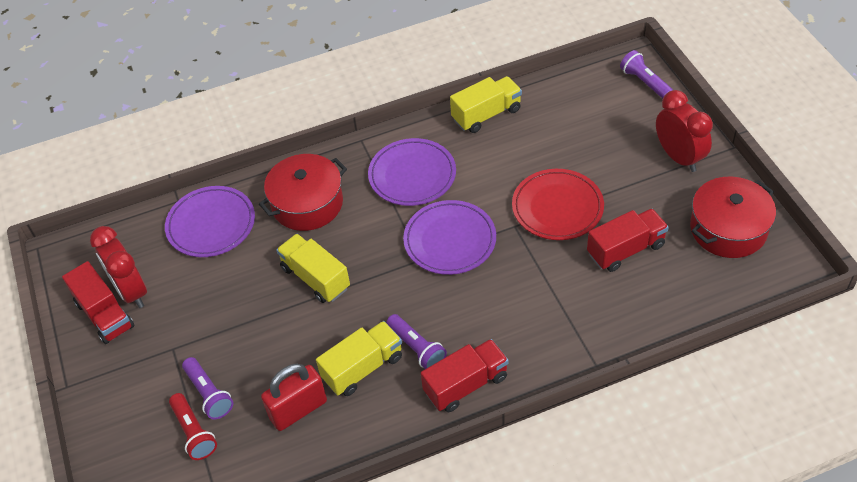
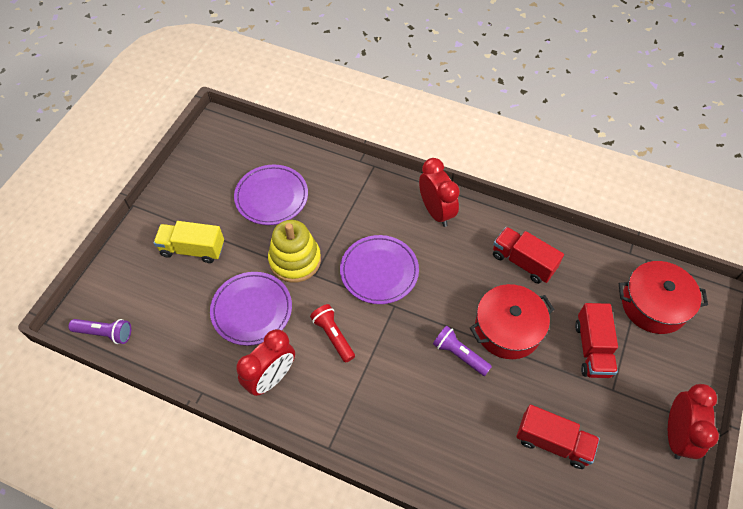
purple flashlight: [182,357,233,419] [386,314,447,369] [620,50,673,99] = 3 -> [68,319,131,344] [433,326,492,376] = 2
red clock: [90,226,147,308] [656,90,713,172] = 2 -> [236,329,295,396] [419,158,460,227] [668,384,719,459] = 3
red padlock: [261,364,327,431] = 1 -> none = 0
red plate: [512,169,604,240] = 1 -> none = 0
yellow stacking toy: none = 0 -> [268,220,321,283] = 1
yellow truck: [276,234,350,303] [316,321,402,396] [450,76,522,133] = 3 -> [153,221,224,263] = 1

